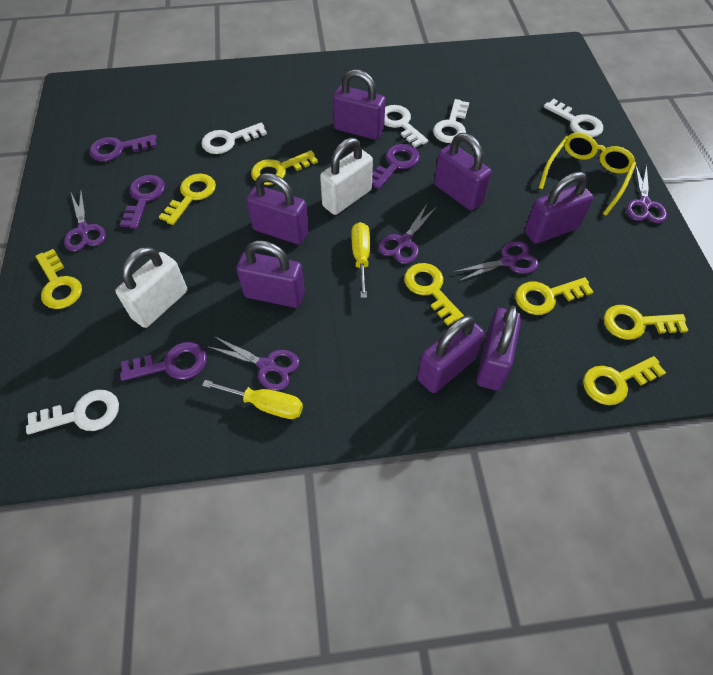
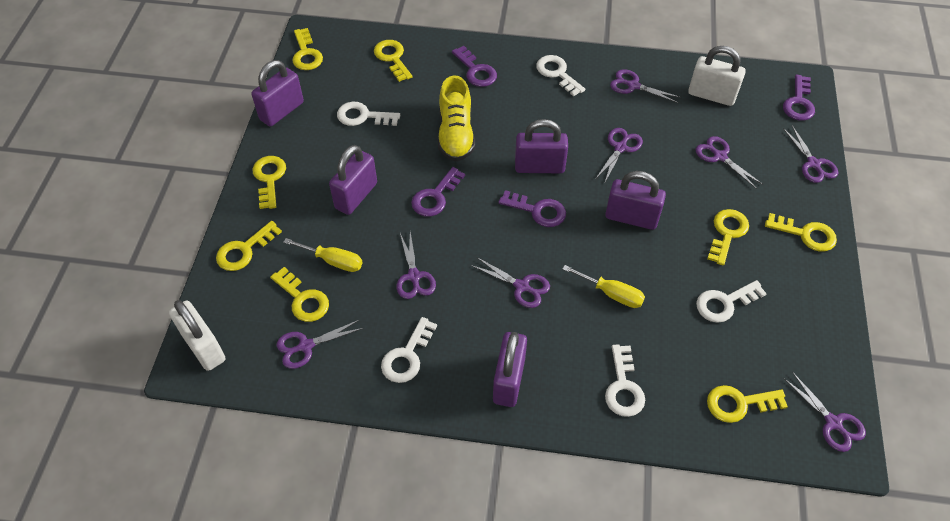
purple padlock: [236,240,305,308] [246,173,309,245] [333,69,386,140] [417,316,485,393] [434,133,492,211] [476,305,522,391] [525,172,594,244] = 7 -> [251,60,304,126] [329,145,377,215] [493,332,527,407] [515,119,568,173] [605,171,666,230] = 5
purple scissors: [64,189,106,251] [207,336,300,391] [378,204,437,264] [453,241,539,282] [627,164,667,223] = 5 -> [277,320,363,369] [397,232,436,299] [471,257,550,308] [596,128,643,184] [610,69,681,103] [696,136,763,189] [783,126,838,183] [783,372,866,452] = 8
yellow glasses: [539,133,636,216] = 1 -> none = 0
yellow key: [36,249,82,309] [159,173,216,225] [251,150,318,185] [404,263,464,326] [515,277,593,315] [583,356,666,405] [604,305,688,340] = 7 -> [216,221,282,271] [252,156,286,209] [270,267,329,322] [292,28,323,70] [374,40,412,82] [707,209,749,265] [707,385,788,423] [765,213,837,252] = 8
yellow shoe: none = 0 -> [438,75,475,162] = 1

